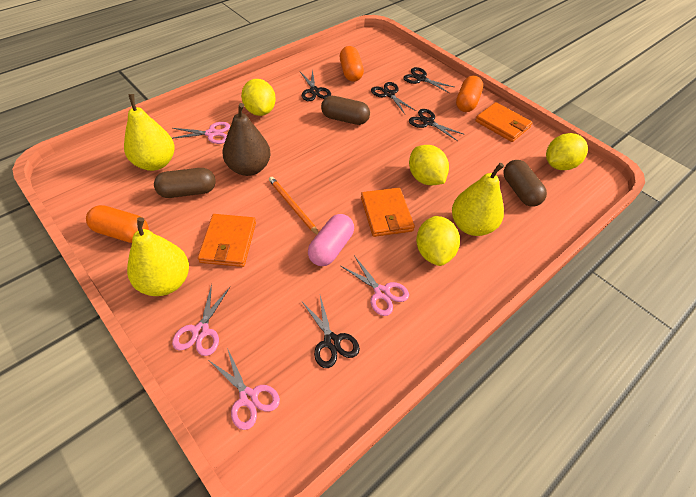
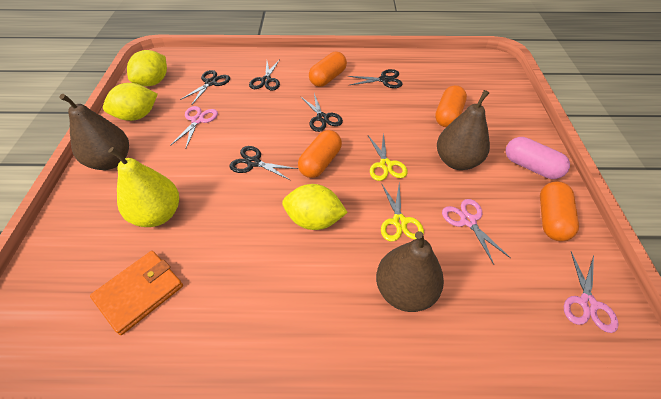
brown capsule: [154,168,216,198] [321,96,370,125] [503,160,547,207] = 3 -> none = 0
brown pear: [223,103,271,176] = 1 -> [59,94,129,170] [376,231,444,312] [437,90,490,170] = 3
orange capsule: [86,205,149,243] [340,46,364,82] [456,76,483,112] = 3 -> [298,130,342,178] [309,52,347,87] [435,85,467,127] [540,181,579,241] = 4
orange pencil: [269,177,319,235] = 1 -> none = 0
orange wallet: [198,214,256,267] [361,188,415,237] [475,102,532,142] = 3 -> [90,251,183,335] = 1
pink scissors: [172,122,230,144] [172,284,230,356] [210,348,280,430] [341,257,409,316] = 4 -> [170,106,218,148] [442,199,511,264] [564,251,619,333] = 3
yellow lemon: [241,79,276,116] [409,145,449,185] [416,216,460,266] [546,133,588,170] = 4 -> [103,83,158,121] [127,50,167,86] [282,184,348,230] = 3
yellow pear: [124,94,174,171] [127,217,189,296] [452,163,504,236] = 3 -> [108,147,179,227] = 1
yellow scissors: none = 0 -> [368,133,408,181] [381,183,424,241] = 2

